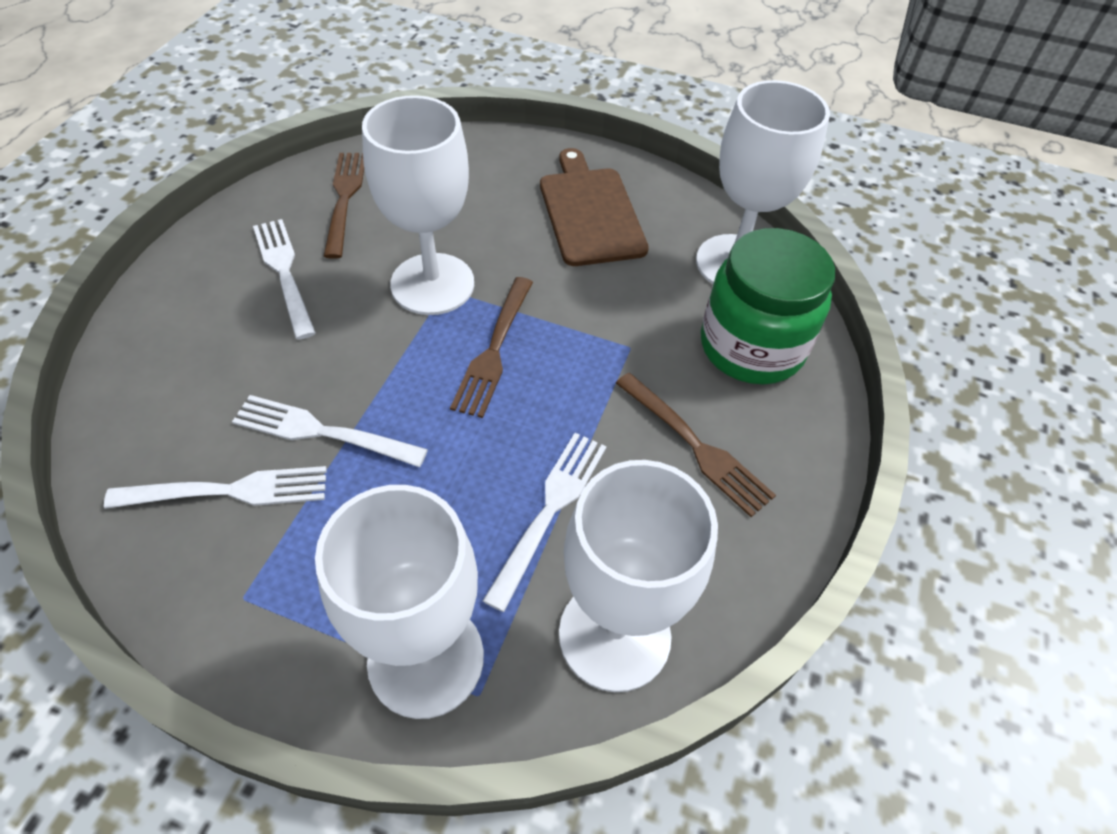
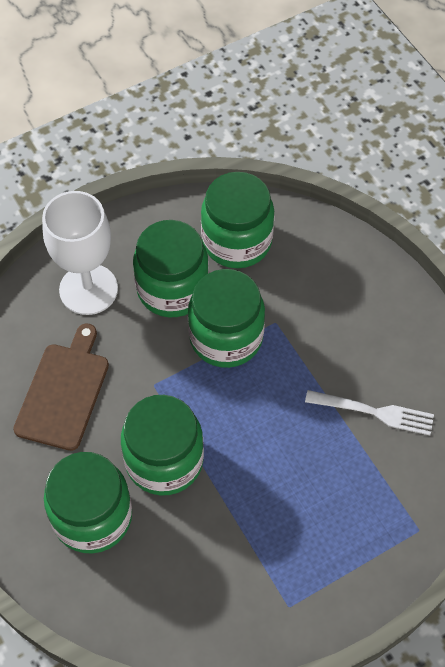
brown fork: [323,153,364,259] [450,277,533,418] [616,373,776,517] = 3 -> none = 0
green jar: [701,228,835,384] = 1 -> [44,452,132,554] [121,395,204,496] [133,220,209,317] [188,269,265,368] [201,172,274,268] = 5
white fork: [104,466,327,509] [232,395,428,467] [253,219,316,340] [483,433,607,612] = 4 -> [305,390,434,435] = 1
white goblet: [315,485,484,719] [362,95,474,315] [559,460,718,692] [696,80,830,284] = 4 -> [42,191,118,315] = 1

